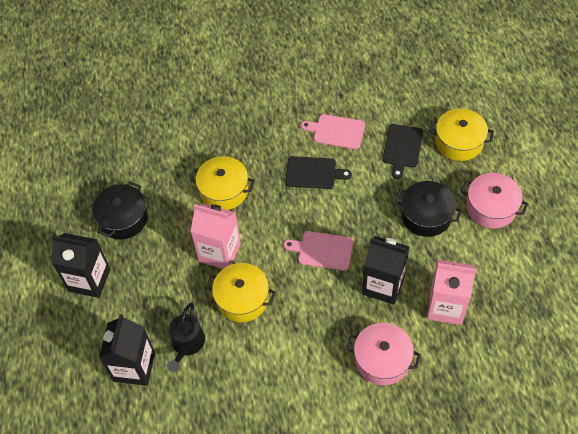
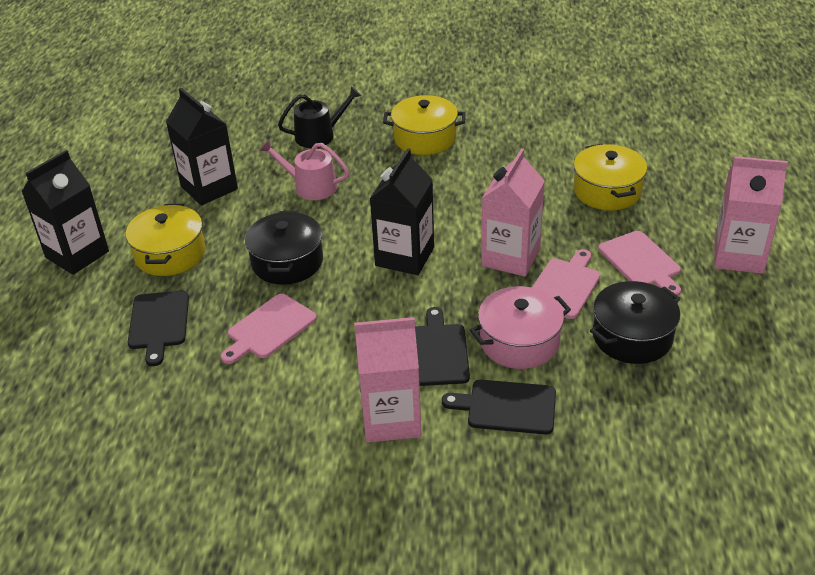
black cutting board: [285,156,352,189] [383,124,423,179] = 2 -> [128,291,189,366] [415,307,470,386] [442,380,556,434] = 3
pink carton: [190,203,241,269] [427,260,476,325] = 2 -> [354,317,422,443] [481,148,545,277] [714,156,788,274] = 3
pink cutting board: [284,231,354,271] [301,114,365,149] = 2 -> [221,294,317,364] [532,249,600,319] [599,231,681,296] = 3
pink pot: [347,323,421,385] [461,173,528,229] = 2 -> [470,286,571,369] = 1
pink watering can: none = 0 -> [259,139,349,200] = 1

